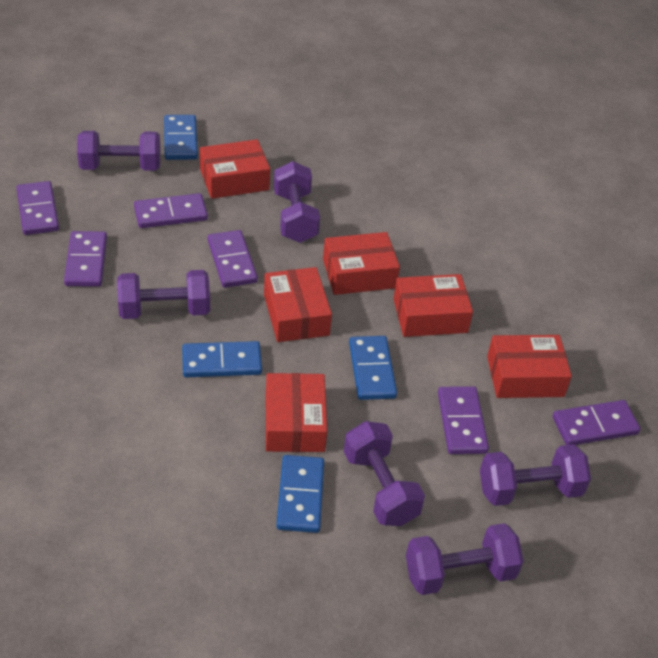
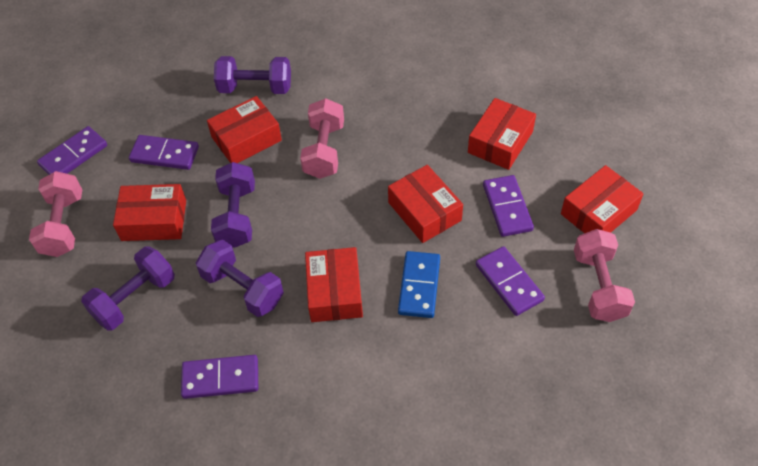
blue domino: [164,115,198,160] [182,341,262,377] [276,455,324,533] [349,336,397,400] = 4 -> [398,251,440,318] = 1
pink dumbbell: none = 0 -> [29,171,82,257] [300,98,344,179] [574,229,635,322] = 3
purple domino: [16,181,59,235] [64,231,107,287] [134,193,208,228] [208,230,258,288] [438,386,489,454] [553,400,640,445] = 6 -> [37,126,107,175] [129,135,199,170] [181,355,258,399] [476,246,545,316] [483,175,534,237] = 5
purple dumbbell: [77,131,160,170] [117,270,210,319] [274,161,320,243] [344,421,425,526] [406,523,523,595] [480,444,591,506] = 6 -> [81,247,175,330] [196,239,284,317] [211,162,255,248] [214,56,291,94] = 4

